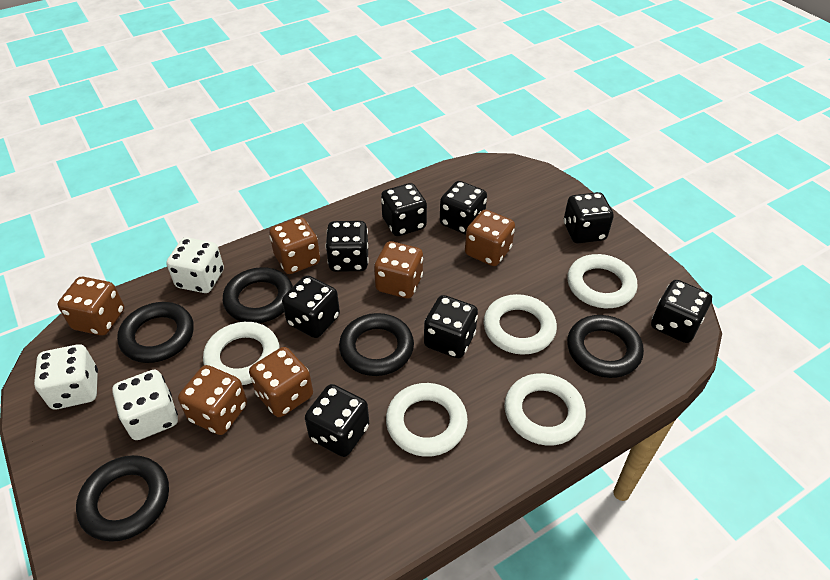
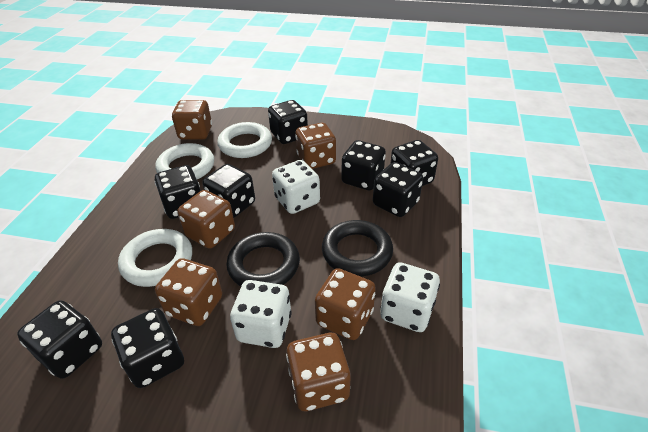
black ring: [76,455,169,542] [117,302,194,363] [223,267,293,323] [339,313,414,376] [567,315,644,378] = 5 -> [226,232,300,286] [322,220,393,277] = 2
white ring: [203,322,280,385] [386,383,468,457] [483,294,557,355] [504,373,586,446] [567,254,638,308] = 5 -> [118,229,192,287] [156,143,214,179] [217,122,272,158] = 3

